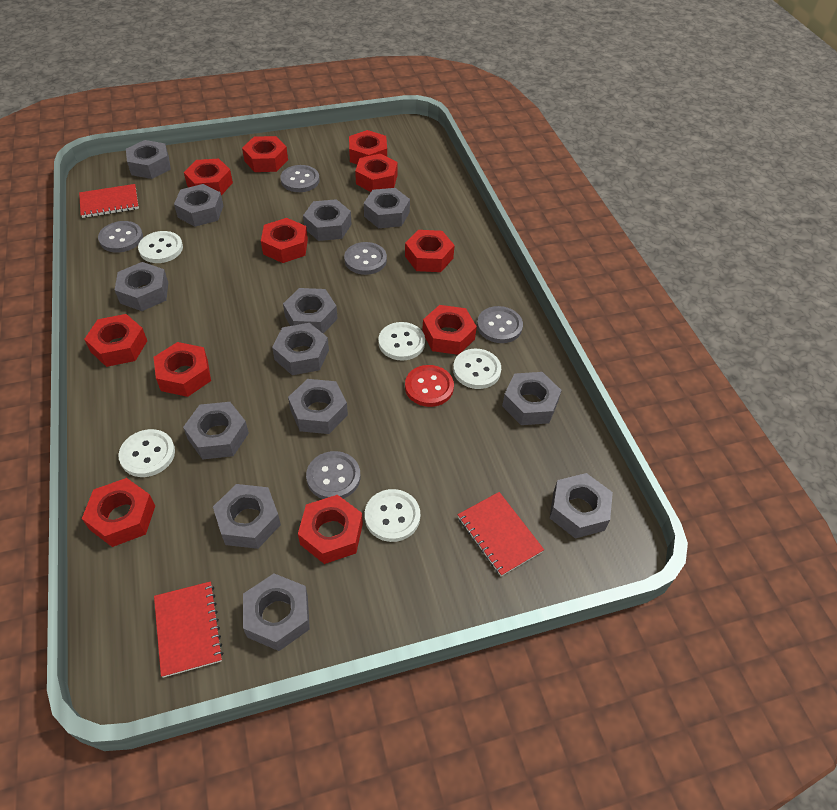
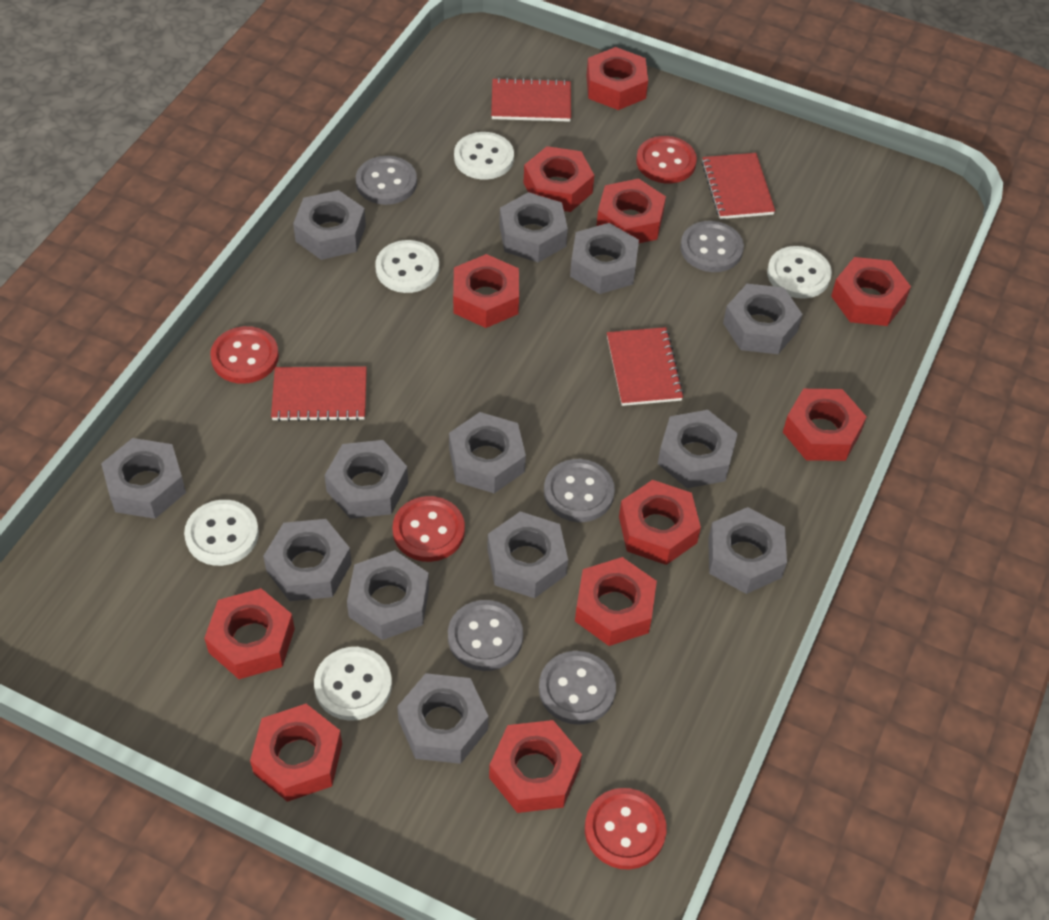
red button: [405,365,454,407] = 1 -> [210,326,279,384] [392,496,465,562] [585,788,667,870] [636,136,697,183] = 4
red notebook: [79,184,139,218] [154,581,223,678] [458,492,544,576] = 3 -> [271,366,367,422] [491,78,571,122] [607,327,684,406] [701,153,775,219] = 4

